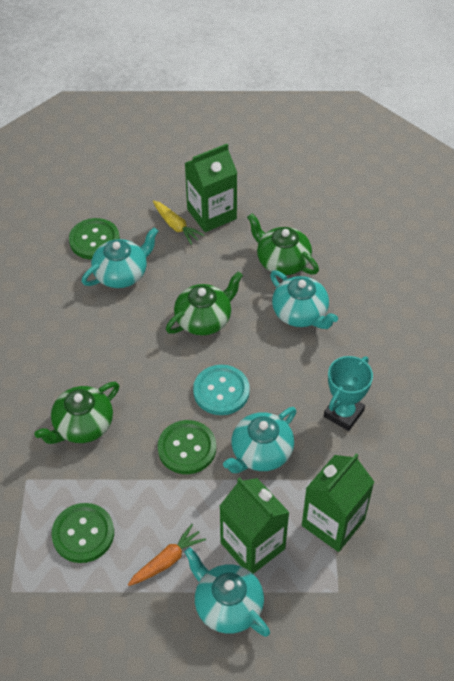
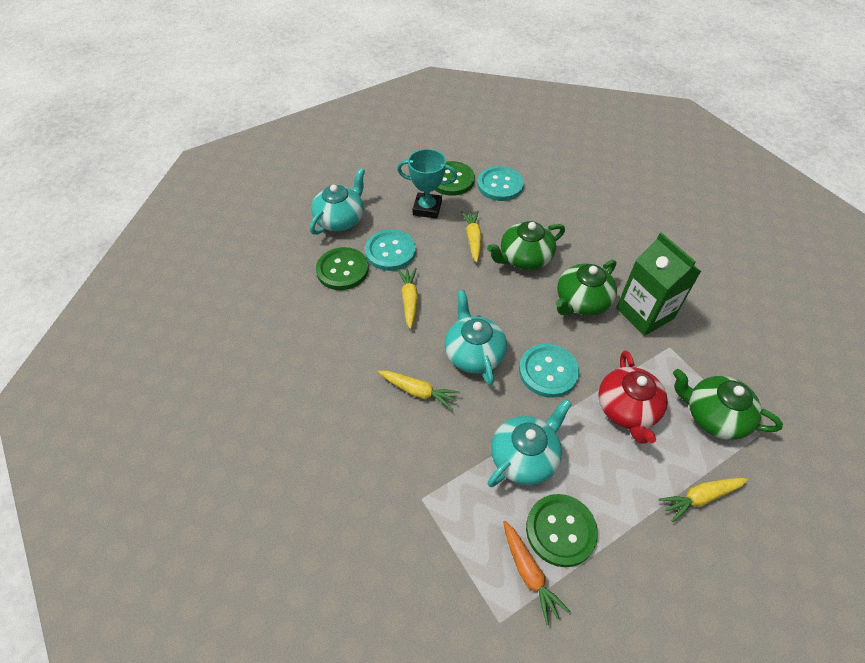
green carton: [185,144,237,232] [220,477,290,574] [302,453,374,552] = 3 -> [616,232,701,336] = 1
red teapot: none = 0 -> [598,350,668,444] = 1
turquoise button: [193,365,250,415] = 1 -> [365,230,416,271] [477,166,524,201] [519,344,579,398] = 3
turquoise teapot: [82,227,159,288] [184,547,270,637] [223,407,297,473] [270,270,338,329] = 4 -> [310,168,365,235] [444,290,507,385] [487,399,572,487] = 3
yellow carrot: [153,200,205,245] = 1 -> [378,371,460,410] [397,268,418,329] [461,210,482,263] [659,478,748,522] = 4

